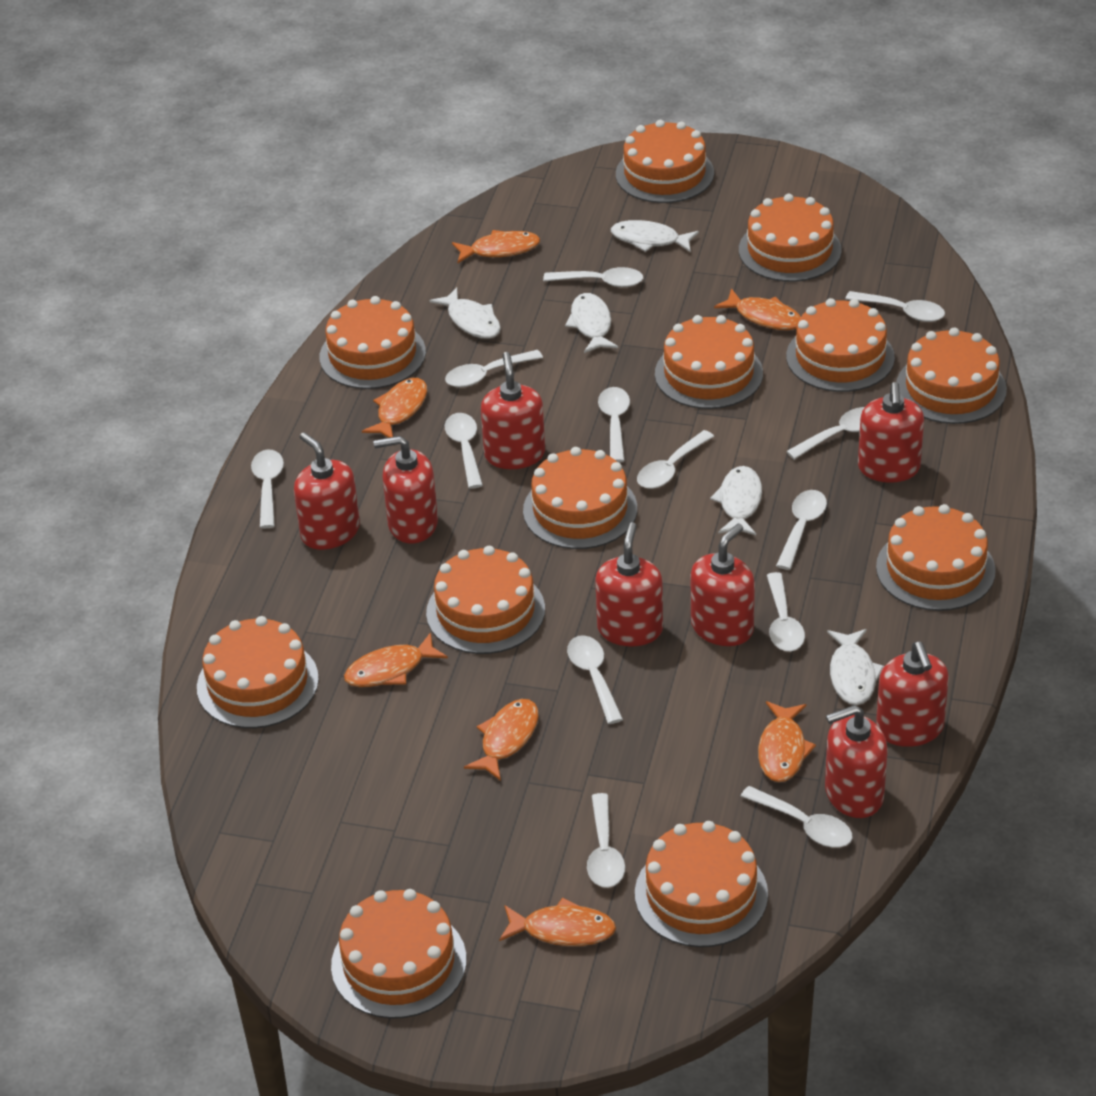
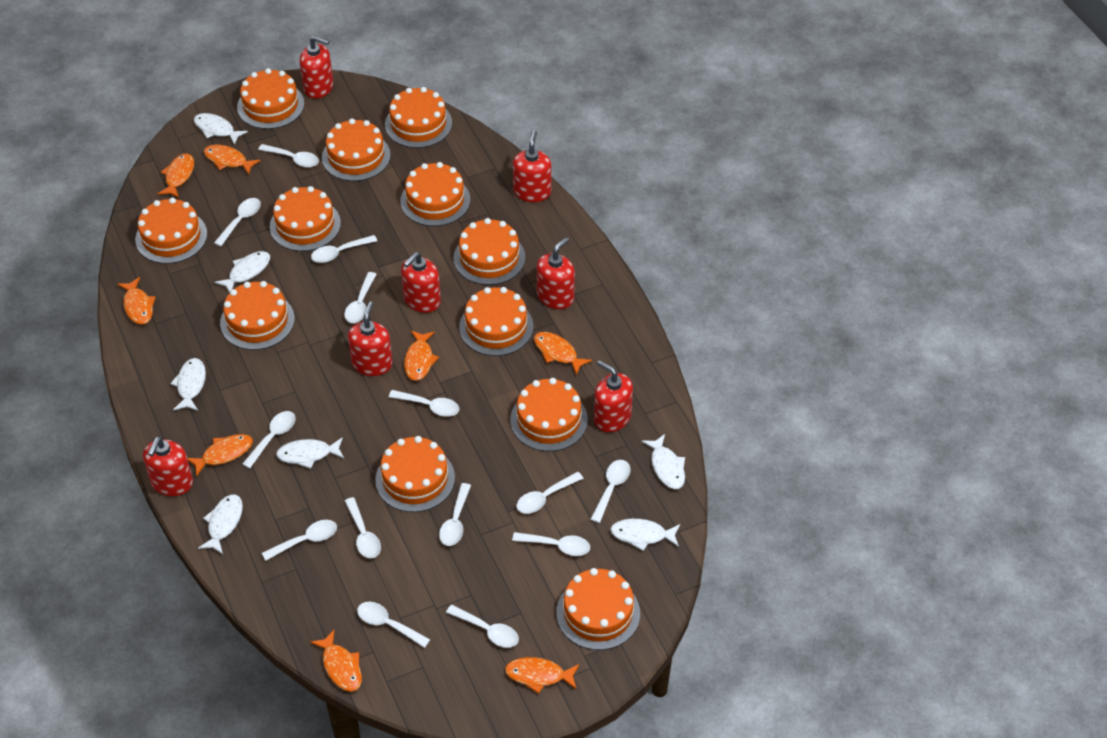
orange fish: [344,632,448,687] [362,378,427,438] [452,230,540,263] [464,699,539,781] [499,898,616,946] [714,288,801,330] [758,701,816,782] = 7 -> [117,277,156,325] [158,153,194,198] [187,434,253,477] [204,144,261,175] [310,629,362,692] [404,330,439,381] [505,657,579,694] [534,332,592,375] = 8
red soap dispenser: [294,432,360,550] [373,436,438,544] [481,352,545,469] [595,522,663,646] [691,524,755,646] [825,705,888,818] [858,382,924,483] [876,642,949,747] = 8 -> [143,437,193,496] [299,36,334,98] [348,302,393,376] [401,252,441,313] [513,130,551,202] [537,237,575,309] [594,360,633,432] = 7
white fish: [430,287,501,339] [565,293,618,353] [611,220,699,252] [710,466,762,535] [827,629,884,705] = 5 -> [170,358,206,411] [194,113,248,145] [198,494,243,554] [214,251,270,293] [276,437,344,469] [610,519,680,551] [641,434,685,489] = 7
white spoon: [251,449,284,528] [445,350,543,387] [445,413,483,489] [543,267,643,287] [567,635,623,724] [587,793,625,888] [598,387,630,463] [637,430,714,489] [741,786,852,847] [767,572,805,651] [776,490,827,570] [786,407,865,459] [845,291,945,322] = 13 -> [214,198,261,247] [242,411,296,469] [258,144,319,168] [262,520,337,561] [311,235,377,263] [344,272,377,323] [345,497,381,558] [357,602,430,648] [389,390,459,417] [439,483,471,546] [446,605,519,648] [512,532,590,556] [516,472,584,514] [590,460,630,523] = 14

